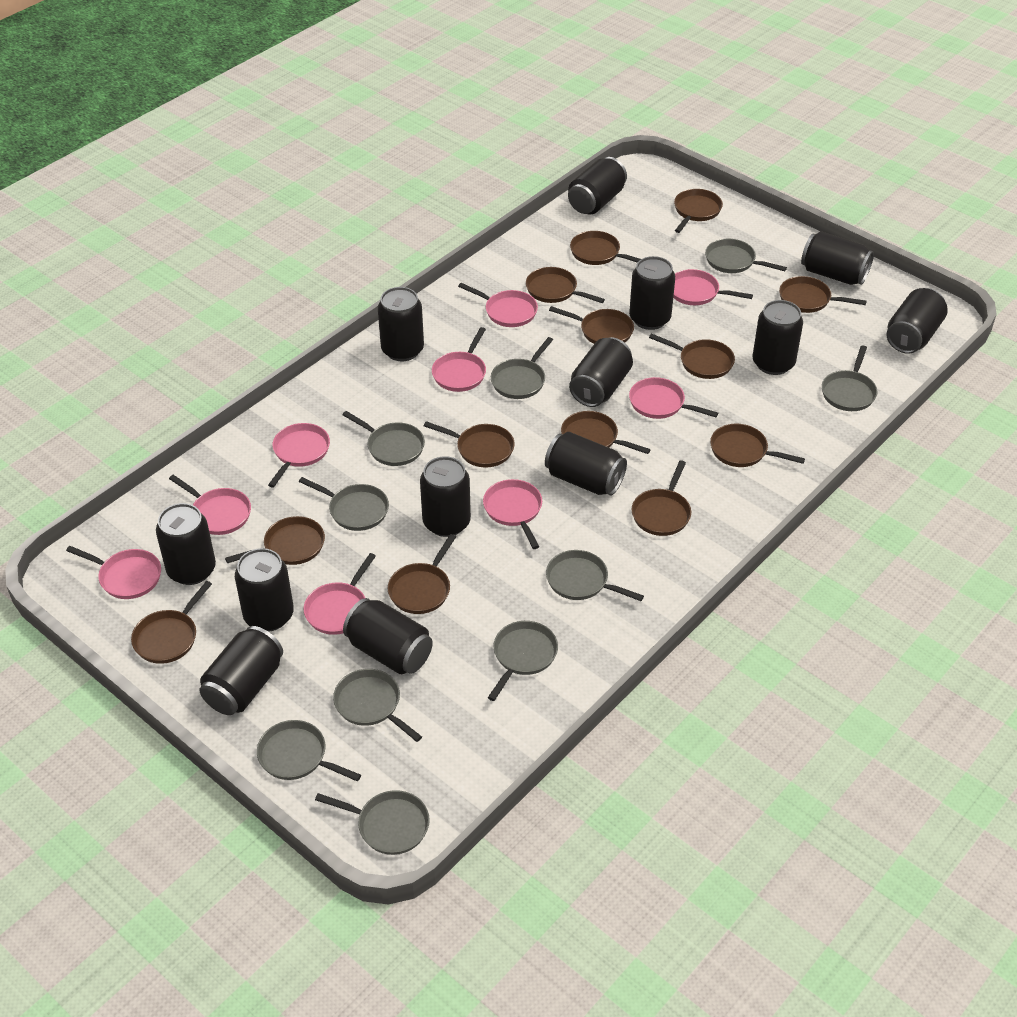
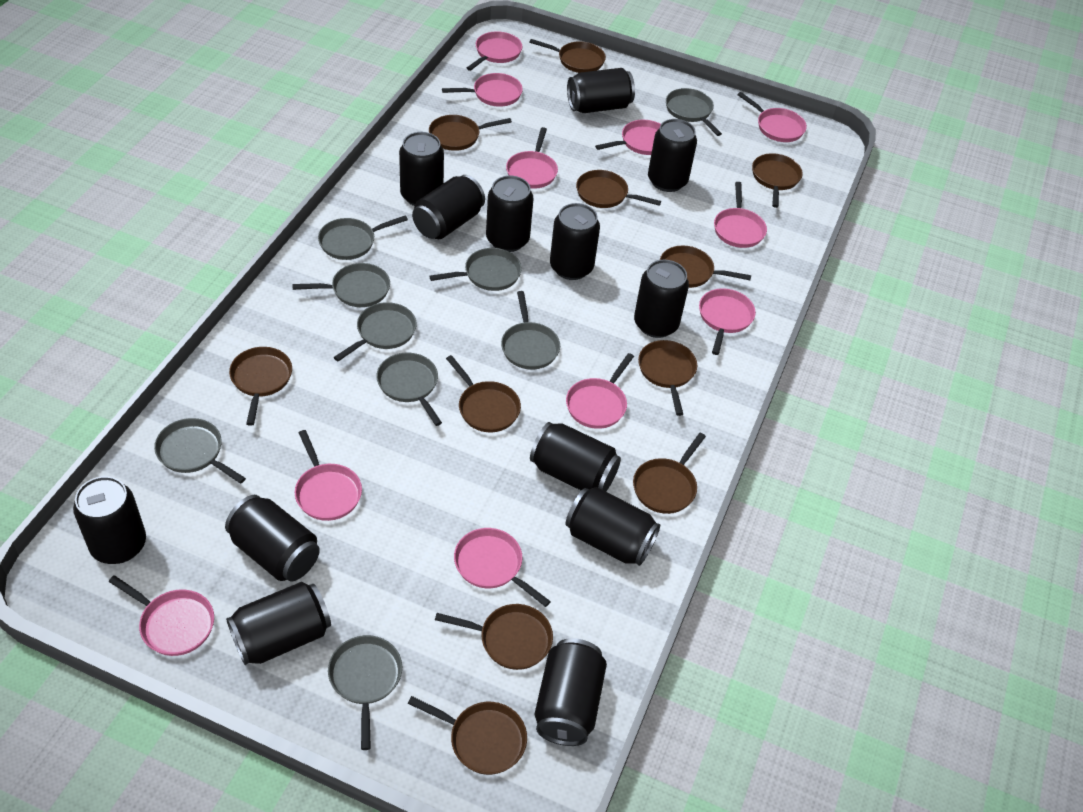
brown pan: [131,581,212,664] [225,516,325,565] [388,534,456,614] [424,421,515,467] [526,267,605,303] [549,306,634,344] [561,411,651,454] [570,231,641,265] [632,460,691,536] [649,333,735,379] [674,189,723,233] [710,424,805,467] [779,276,867,313] = 13 -> [229,347,292,426] [408,696,527,775] [429,115,512,151] [435,604,553,670] [446,355,521,432] [529,39,606,73] [576,170,661,208] [633,433,706,514] [638,340,697,416] [660,245,751,288] [752,153,803,208] = 11
grey pan: [257,720,361,781] [299,477,389,531] [315,790,430,855] [333,669,422,742] [342,411,425,466] [488,621,558,701] [491,337,553,399] [546,550,644,601] [705,239,787,273] [822,345,878,411] = 10 -> [154,418,246,484] [292,263,390,307] [318,215,408,260] [328,635,402,750] [334,302,417,362] [376,353,442,426] [429,248,522,291] [501,291,560,370] [666,88,722,136] = 9
pink pan: [66,546,161,599] [169,475,251,535] [268,423,330,488] [304,553,376,635] [432,327,486,392] [458,283,538,327] [483,479,542,549] [629,377,718,419] [673,269,753,305] = 9 -> [109,575,214,656] [295,430,362,521] [442,73,523,107] [454,528,551,607] [467,31,522,71] [506,127,558,189] [566,353,634,429] [595,120,661,155] [699,288,756,355] [714,182,767,248] [737,92,807,142] = 11

